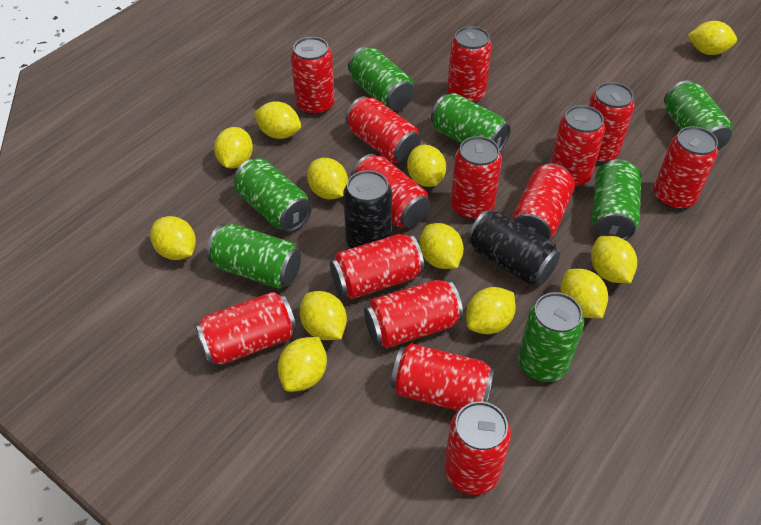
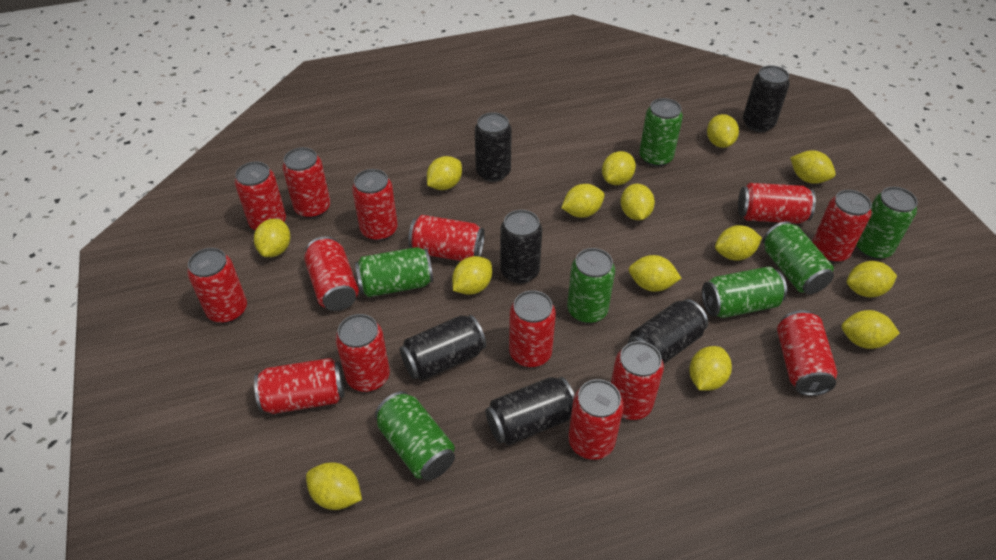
black can: [343,170,392,248] [468,210,560,285] = 2 -> [400,315,486,381] [475,112,512,182] [485,377,574,445] [500,210,542,283] [628,299,708,364] [743,65,790,132] = 6
yellow lemon: [150,216,196,260] [214,127,253,168] [254,101,301,139] [278,337,327,392] [299,291,347,340] [307,158,348,199] [407,145,446,187] [420,223,464,269] [466,287,516,334] [561,269,608,318] [591,236,637,283] [688,21,737,55] = 12 -> [254,219,291,257] [306,462,362,510] [427,156,462,190] [452,256,492,295] [561,184,605,218] [602,151,636,185] [621,184,655,220] [629,255,681,292] [689,346,732,390] [707,114,739,148] [715,225,762,261] [790,150,836,184] [842,310,900,349] [847,261,897,297] = 14

